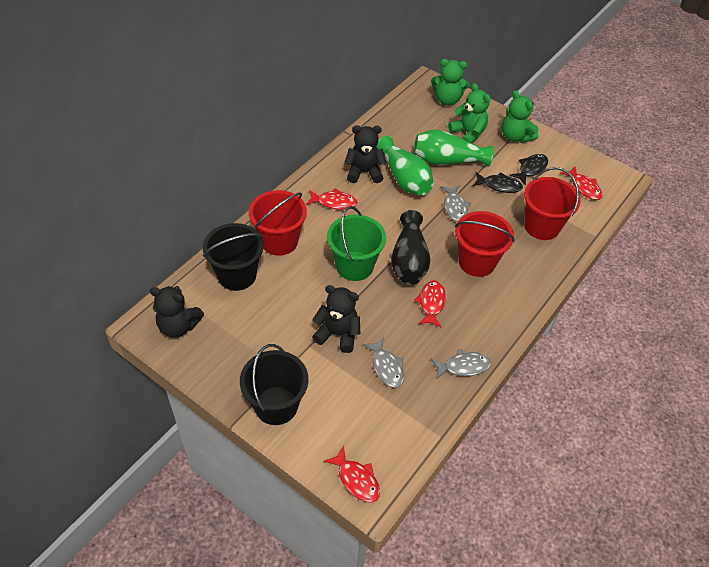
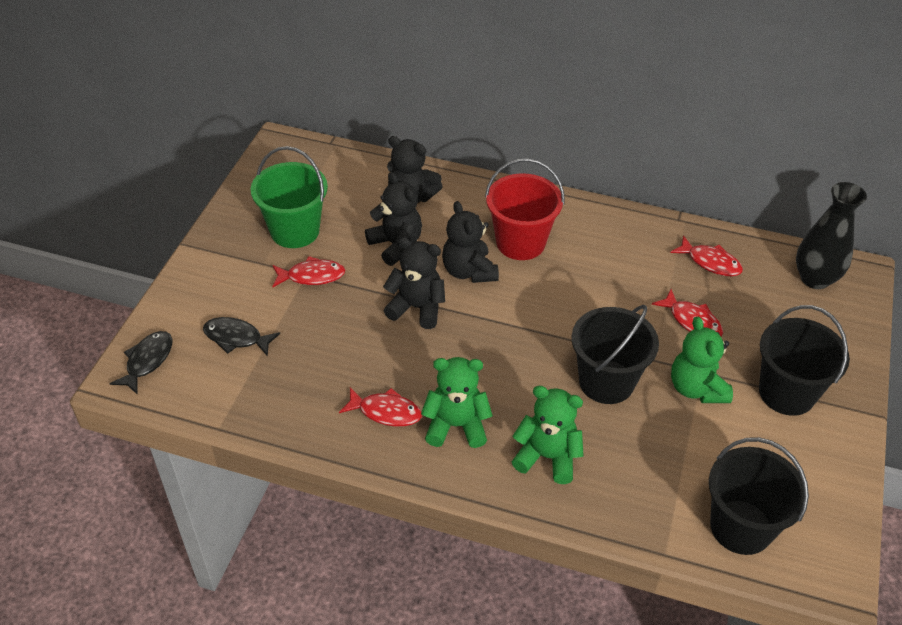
black bucket: [203,223,264,291] [240,344,308,425] = 2 -> [572,305,659,404] [709,437,809,555] [759,305,850,416] = 3
black teddy bear: [150,286,204,338] [312,285,360,353] [344,125,387,183] = 3 -> [365,172,422,266] [383,237,445,329] [387,136,443,203] [442,201,499,283] = 4
green vase: [376,136,434,195] [414,130,494,167] = 2 -> none = 0
grey fish: [363,337,404,388] [431,349,491,380] [440,185,471,222] = 3 -> none = 0
red bucket: [249,190,307,256] [455,211,515,277] [524,167,581,240] = 3 -> [485,158,564,260] = 1

